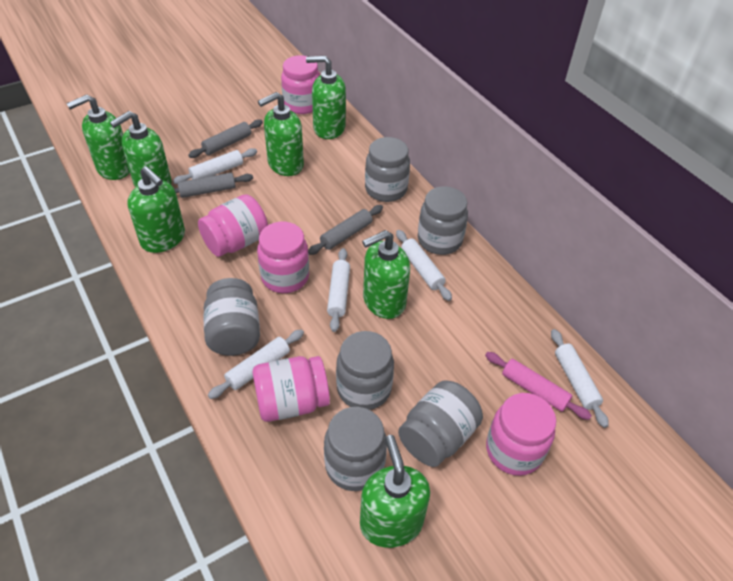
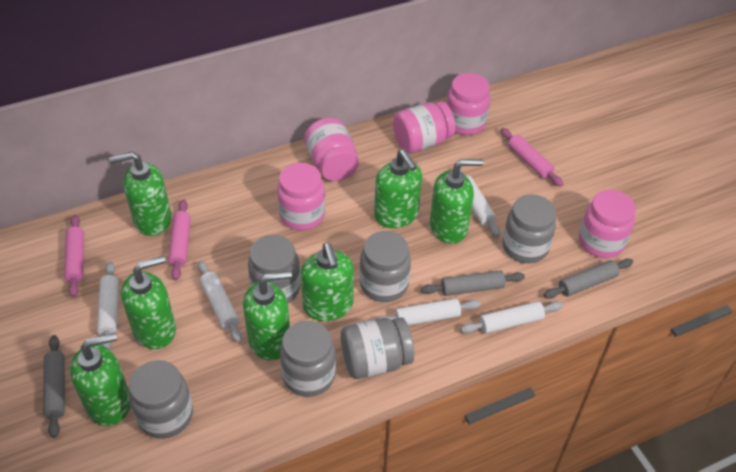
pink rolling pin: [485,352,592,420] = 1 -> [64,215,84,297] [168,199,191,280] [500,128,563,187] = 3

